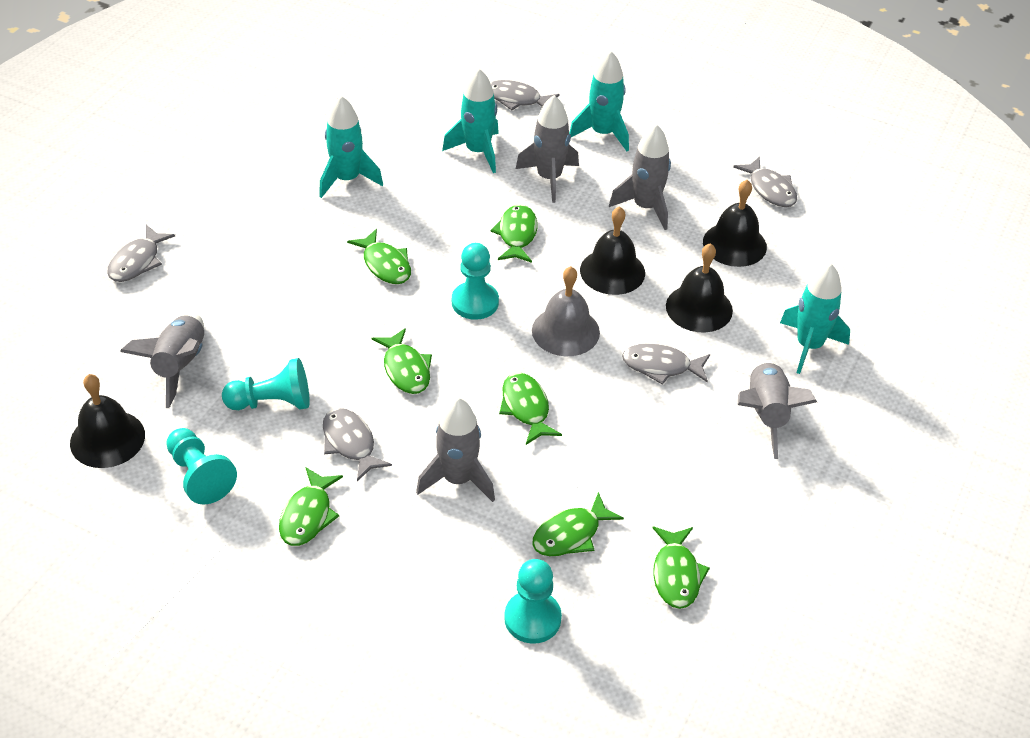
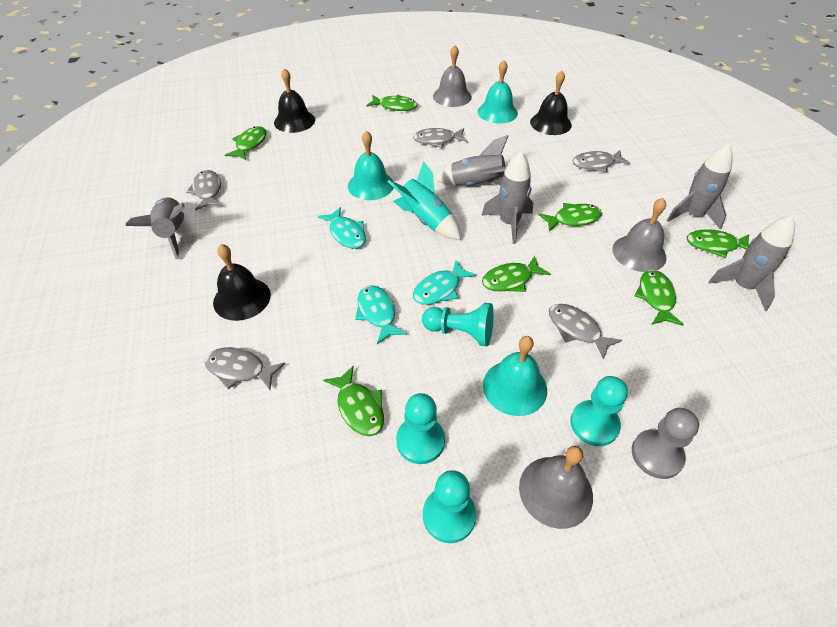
black bell: [70,374,145,468] [580,206,645,295] [666,243,733,332] [703,180,767,267] = 4 -> [213,244,271,321] [274,68,315,133] [530,71,572,135] = 3
grey bell: [532,266,600,356] = 1 -> [433,45,472,107] [519,446,593,529] [612,198,666,272] = 3
grey pawn: none = 0 -> [632,408,699,479] = 1
turquoise bell: none = 0 -> [348,130,394,200] [478,60,518,124] [483,336,547,416] = 3
turquoise fish: none = 0 -> [318,207,366,249] [355,285,407,344] [413,260,476,305] = 3
turquoise rocket: [319,96,383,198] [442,69,499,173] [569,51,629,151] [780,263,850,374] = 4 -> [387,161,461,240] = 1

